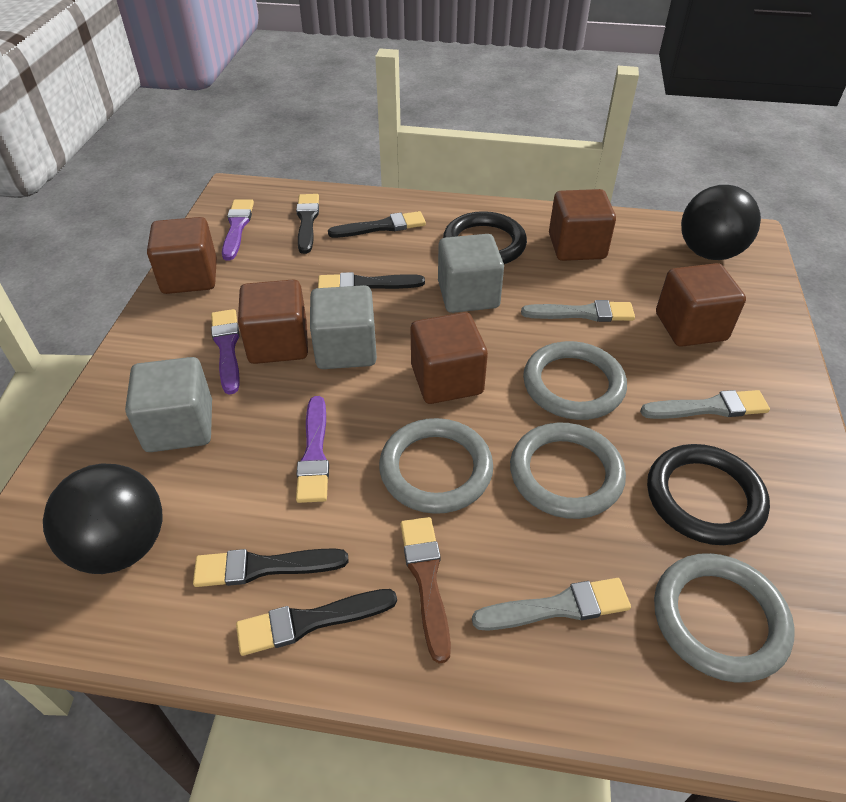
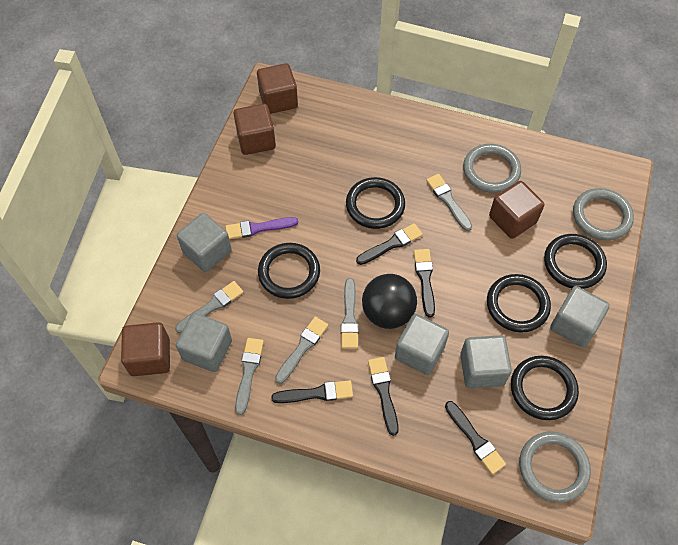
black ball: [43,463,162,574] [681,185,761,260] = 2 -> [362,274,417,329] = 1
black ring: [443,211,527,264] [647,444,770,545] = 2 -> [258,243,320,299] [346,177,405,229] [487,274,551,333] [511,356,579,420] [544,234,607,289] = 5
brown brush: [401,517,451,663] = 1 -> none = 0
brown cube: [147,217,217,294] [238,280,308,364] [411,312,488,404] [549,189,616,261] [656,263,746,347] = 5 -> [121,322,170,376] [233,104,276,155] [257,63,298,114] [489,181,544,239] = 4
grey brush: [472,578,631,631] [521,300,635,322] [640,390,770,419] = 3 -> [175,281,244,333] [235,338,264,415] [275,317,328,384] [341,278,359,349] [426,174,472,231] = 5
grey cube: [125,357,212,452] [310,285,377,369] [438,234,504,313] = 3 -> [176,313,232,372] [177,213,232,272] [395,314,449,375] [460,335,512,388] [550,286,610,347] = 5
grey ring: [379,418,493,514] [510,422,626,519] [523,341,627,420] [654,553,795,683] = 4 -> [463,144,521,193] [519,432,591,503] [573,188,634,240] = 3
purple brush: [211,309,240,394] [222,200,254,261] [296,396,329,503] = 3 -> [225,217,298,239] = 1

